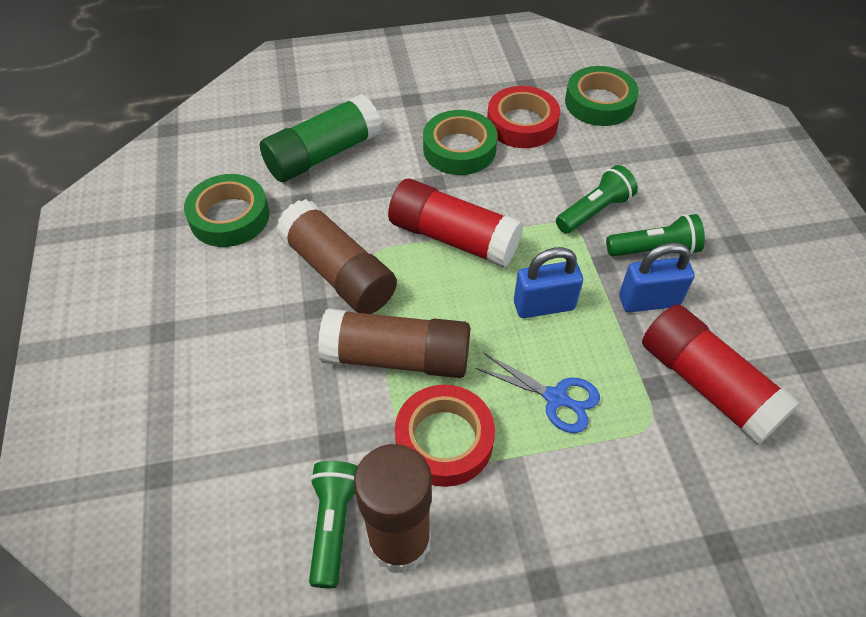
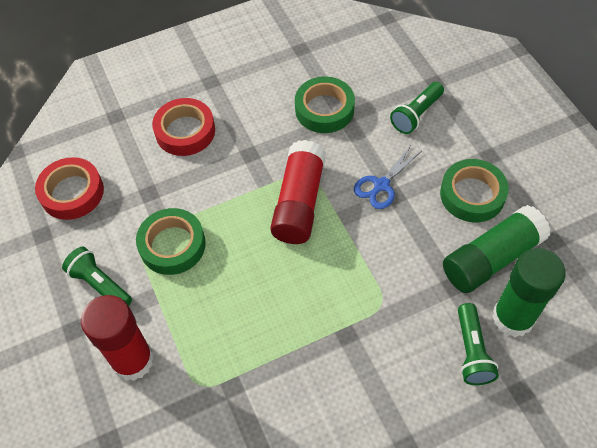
blue padlock: [514,247,583,318] [619,243,695,312] = 2 -> none = 0
brown glue stick: [276,199,397,314] [318,308,470,378] [354,444,432,574] = 3 -> none = 0
green glue stick: [260,94,381,182] = 1 -> [443,205,551,293] [492,248,566,337] = 2

